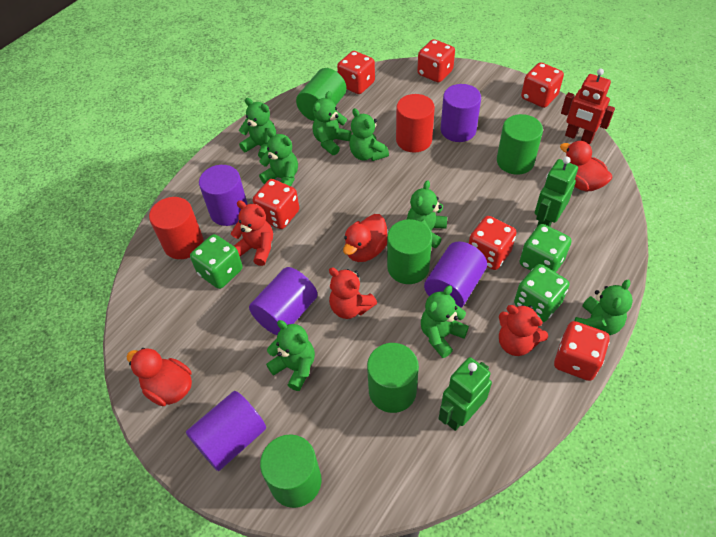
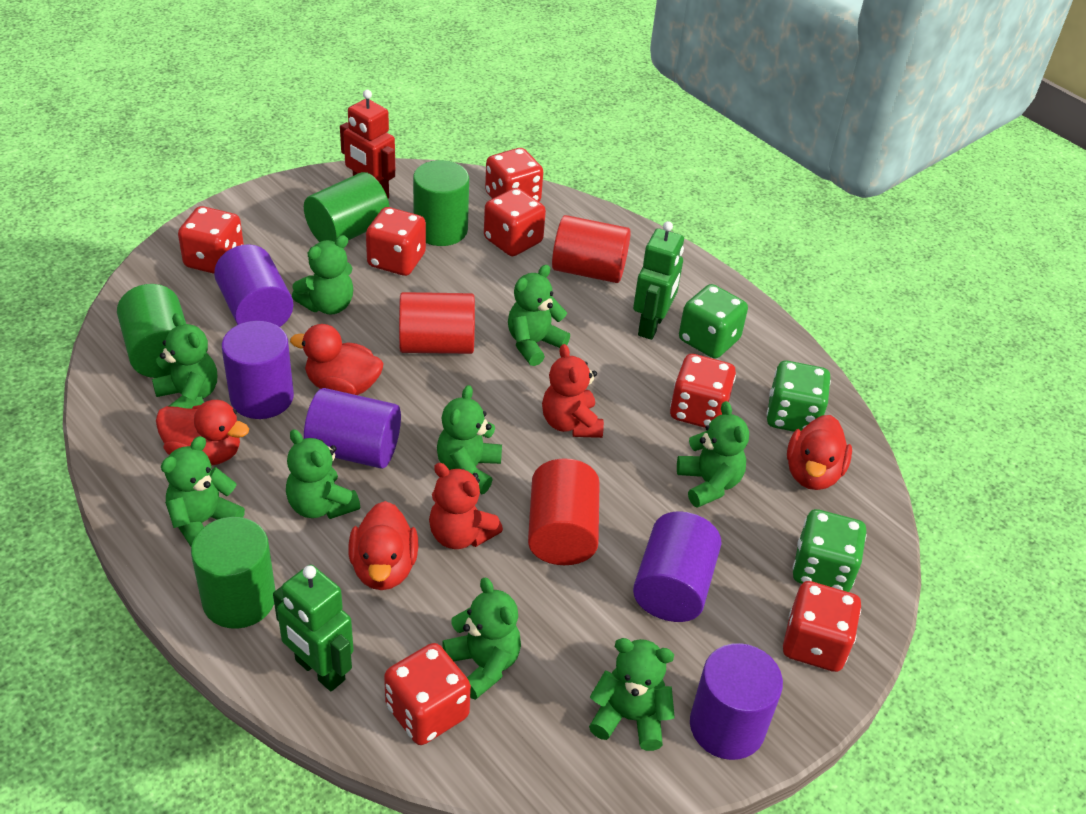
green cylinder: [260,434,322,508] [296,68,347,121] [367,343,419,413] [387,219,432,284] [497,114,543,175] = 5 -> [117,284,186,378] [191,517,275,629] [304,172,390,242] [413,160,469,246] = 4
green teddy bear: [239,98,276,158] [259,129,298,186] [266,320,315,391] [313,91,352,155] [349,108,389,161] [407,180,447,248] [421,286,469,358] [574,280,633,335] = 8 -> [152,313,217,409] [161,436,245,546] [286,429,360,519] [292,235,353,314] [437,385,502,494] [442,577,521,700] [508,265,570,366] [589,638,675,751] [677,401,749,508] = 9
red cylinder: [149,197,204,259] [396,94,435,152] = 2 -> [399,292,475,354] [528,458,600,565] [552,215,631,283] = 3
red dice: [253,179,299,229] [337,51,375,94] [417,39,455,82] [469,216,517,270] [521,62,564,108] [554,321,610,381] = 6 -> [178,206,244,274] [366,207,426,276] [384,643,471,745] [484,188,546,256] [485,148,543,202] [670,354,736,428] [783,581,861,672] = 7
red duck: [126,348,192,406] [343,214,388,262] [560,141,612,192] = 3 -> [156,400,249,466] [290,324,384,395] [348,501,418,590] [787,415,852,490] = 4
red teddy bear: [231,200,273,266] [329,268,377,319] [499,305,548,356] = 3 -> [429,463,503,549] [542,344,604,438] = 2

